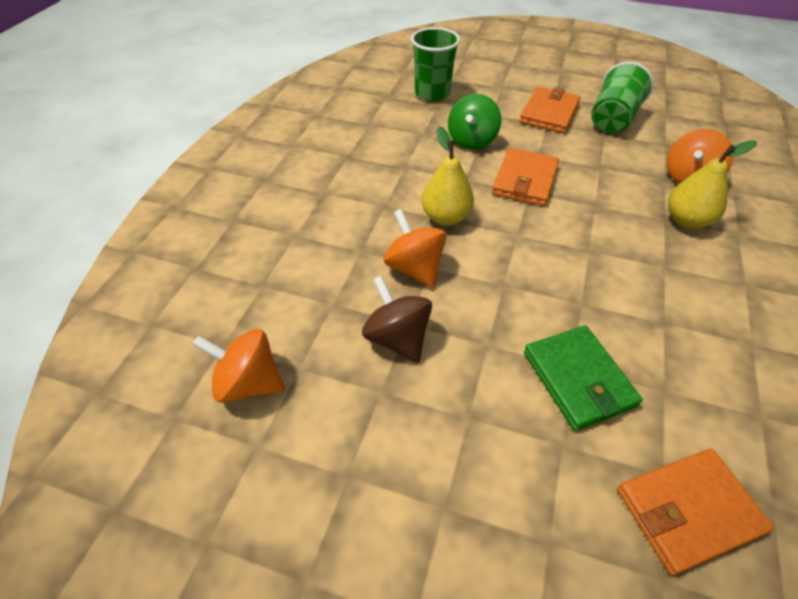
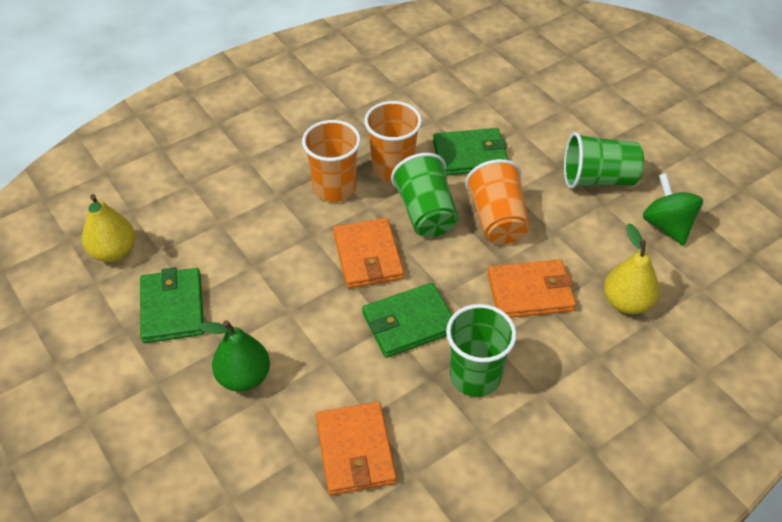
brown spinning top: [362,275,432,363] = 1 -> none = 0
green cup: [411,27,460,101] [591,62,654,133] = 2 -> [391,153,458,237] [446,304,517,397] [564,132,644,189] = 3
green pear: none = 0 -> [198,320,270,392] = 1
green wallet: [524,325,643,431] = 1 -> [140,267,204,343] [362,283,452,358] [433,128,508,176] = 3
orange cup: none = 0 -> [302,120,361,202] [364,101,422,182] [465,159,530,244] = 3
orange spinning top: [192,329,285,403] [384,209,446,288] [667,129,734,184] = 3 -> none = 0

